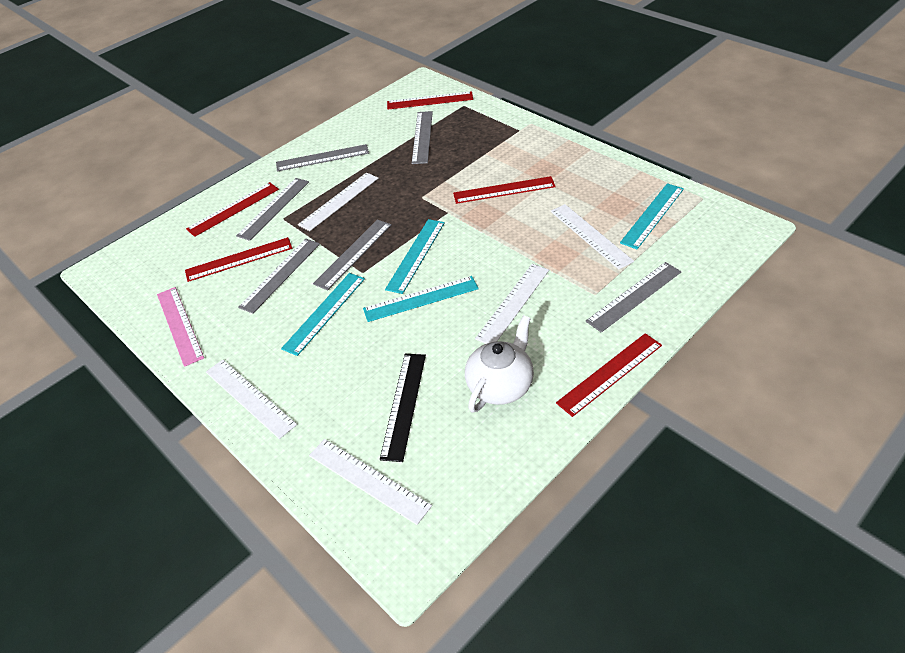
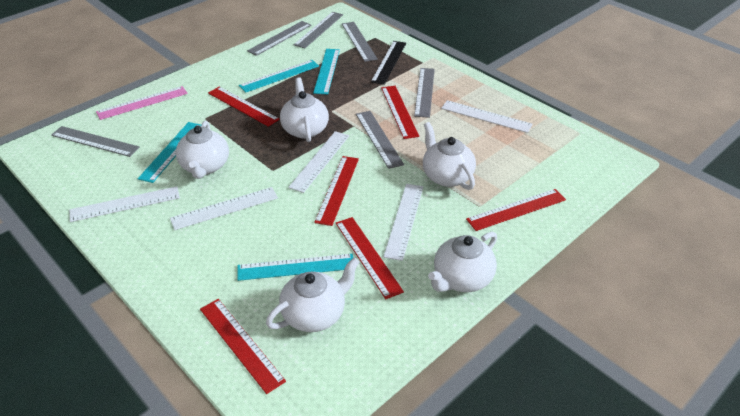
red ruler: [185,237,292,282] [186,182,279,237] [387,91,473,110] [453,176,556,204] [556,333,662,417] = 5 -> [200,299,286,394] [208,87,280,127] [314,156,359,226] [336,217,404,299] [381,86,419,139] [466,189,566,231] = 6
white teapot: [465,315,534,413] = 1 -> [176,121,229,179] [266,257,360,332] [280,77,329,142] [423,122,476,190] [428,232,497,292] = 5

